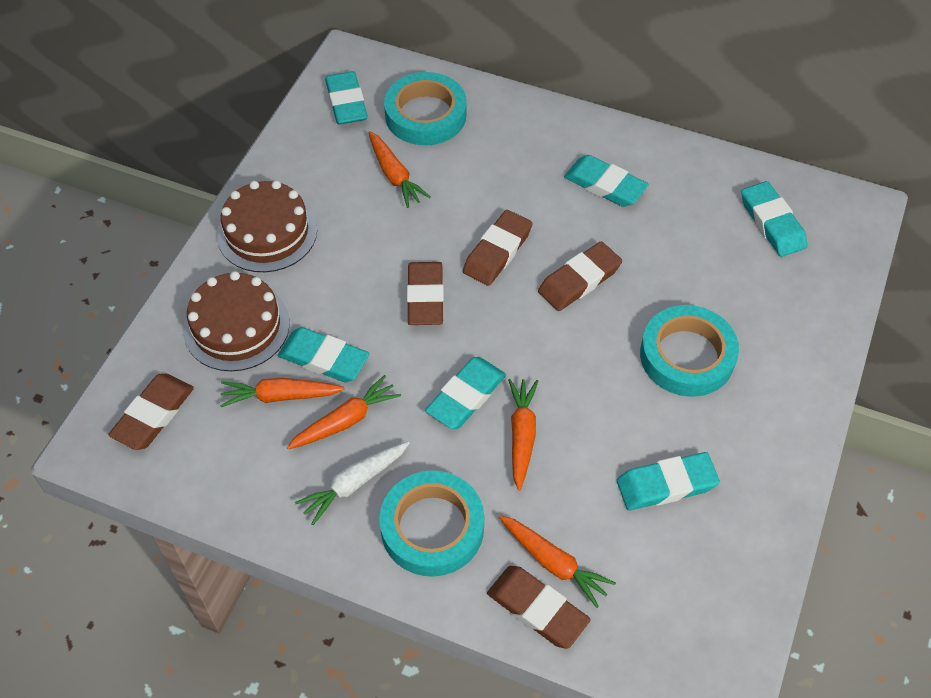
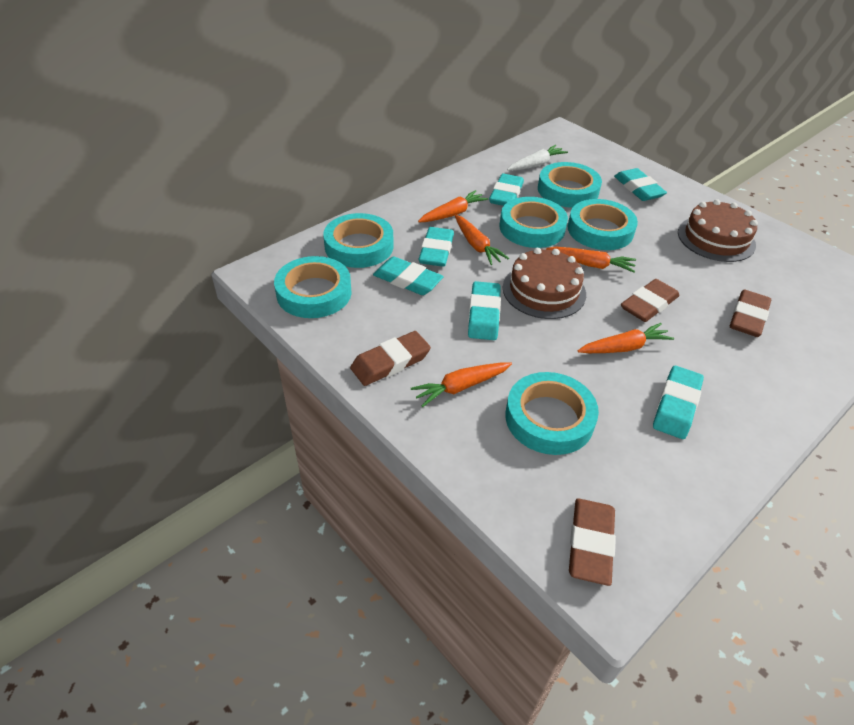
brown eraser: [108,374,194,450] [407,262,444,325] [463,210,533,286] [487,566,591,649] [538,241,622,311] = 5 -> [350,331,431,386] [569,499,616,586] [621,279,680,322] [730,290,771,337] = 4
turquoise tape: [379,471,484,577] [384,72,467,145] [640,305,739,397] = 3 -> [274,256,352,318] [323,213,394,268] [499,197,568,248] [505,372,599,455] [538,162,602,208] [568,199,638,250] = 6

